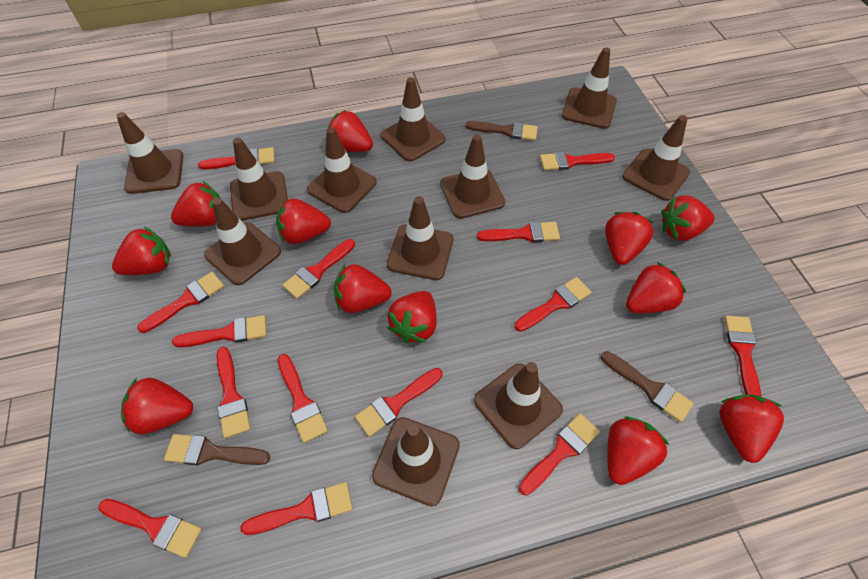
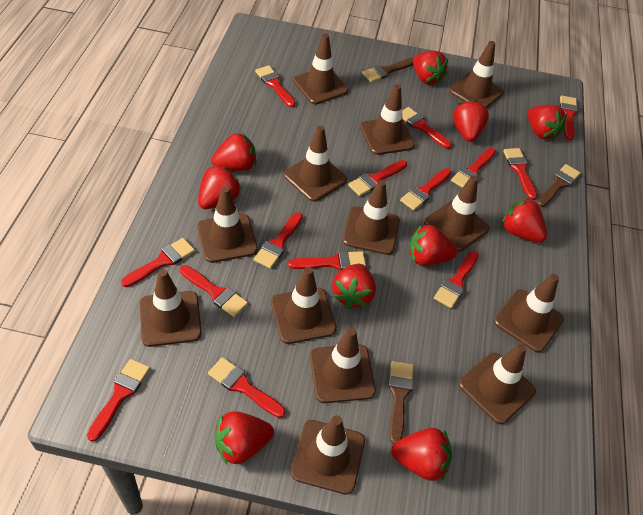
brown traffic cone: [116,112,183,194] [204,198,281,285] [230,137,288,221] [307,127,377,213] [372,417,460,506] [381,77,446,161] [387,196,453,280] [440,135,505,219] [474,362,563,449] [562,47,617,129] [622,115,690,201] = 11 -> [140,269,202,347] [197,186,258,263] [271,267,337,344] [284,125,347,202] [291,415,365,495] [293,33,348,104] [310,328,376,403] [343,180,400,255] [360,84,415,155] [424,176,490,252] [449,41,504,108] [459,344,536,424] [494,274,564,352] = 13
red strawberry: [112,227,171,275] [121,378,193,434] [171,181,220,227] [276,199,331,244] [327,110,373,152] [334,264,392,313] [388,291,437,343] [605,212,654,265] [607,416,669,485] [626,262,686,313] [661,195,715,241] [720,394,784,463] = 12 -> [198,165,242,209] [211,132,256,171] [215,411,274,464] [332,264,376,309] [391,428,452,481] [409,224,457,266] [413,51,448,85] [453,100,489,142] [502,198,547,243] [528,105,567,140] = 10

